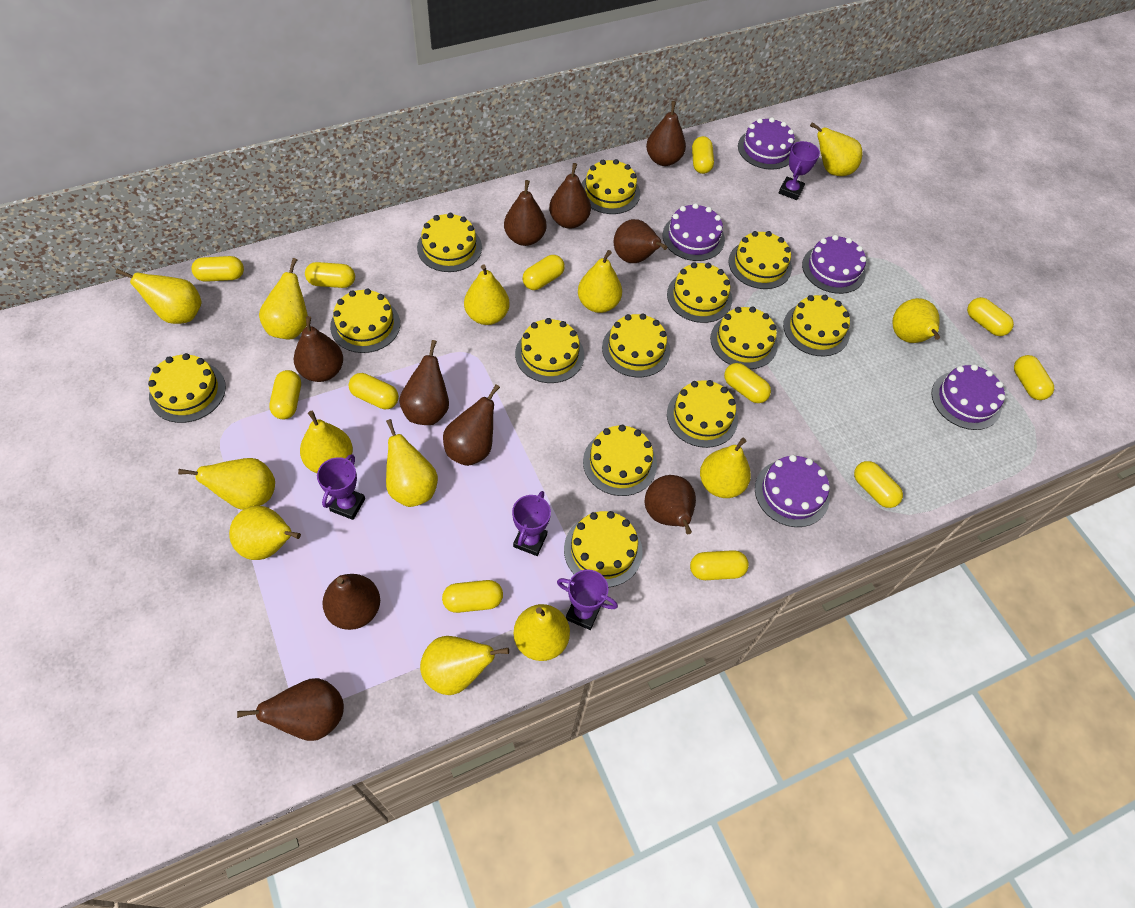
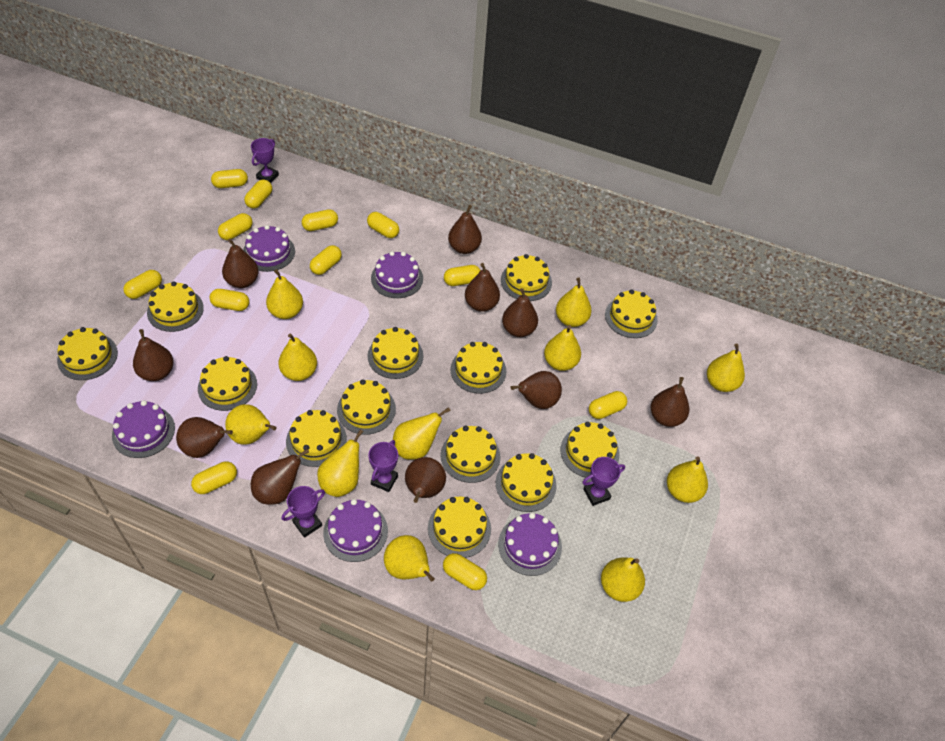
yellow pear: [116,269,202,324] [178,458,275,510] [229,506,301,560] [259,258,308,340] [300,411,353,473] [386,419,438,507] [420,636,509,695] [464,264,509,325] [514,604,570,661] [578,250,622,313] [700,438,751,498] [810,122,862,176] [892,298,940,343] = 13 -> [225,404,277,444] [266,269,303,319] [278,334,317,381] [317,429,364,497] [384,535,435,582] [393,407,451,460] [544,325,581,371] [556,277,592,327] [601,557,645,602] [667,456,708,503] [707,344,745,392] = 11

